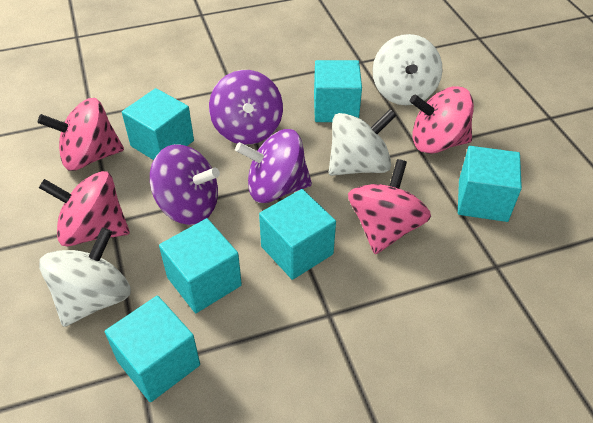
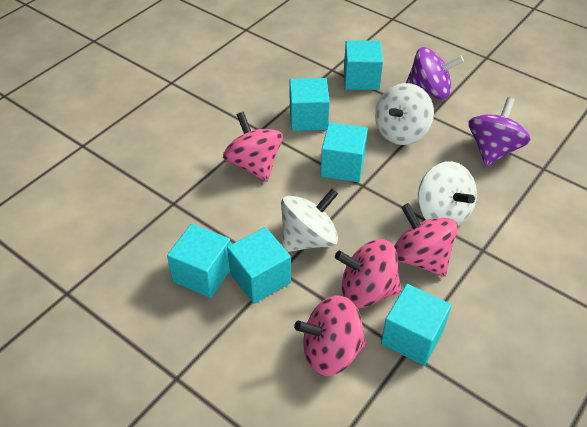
purple spinning top: [150,144,220,225] [209,70,283,145] [235,129,312,203] = 3 -> [406,47,464,100] [468,97,531,167] = 2

